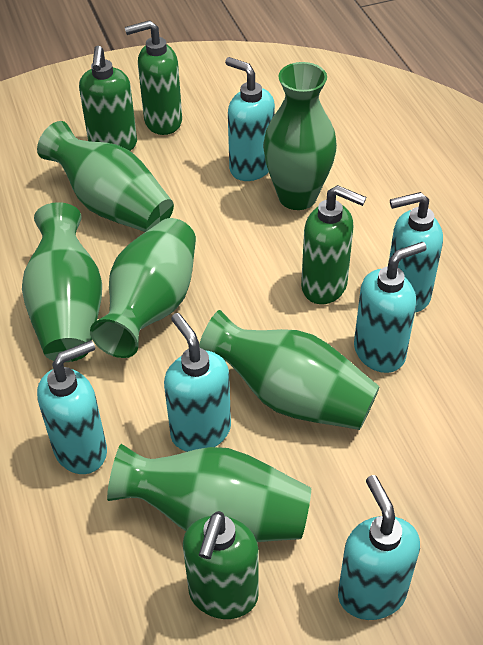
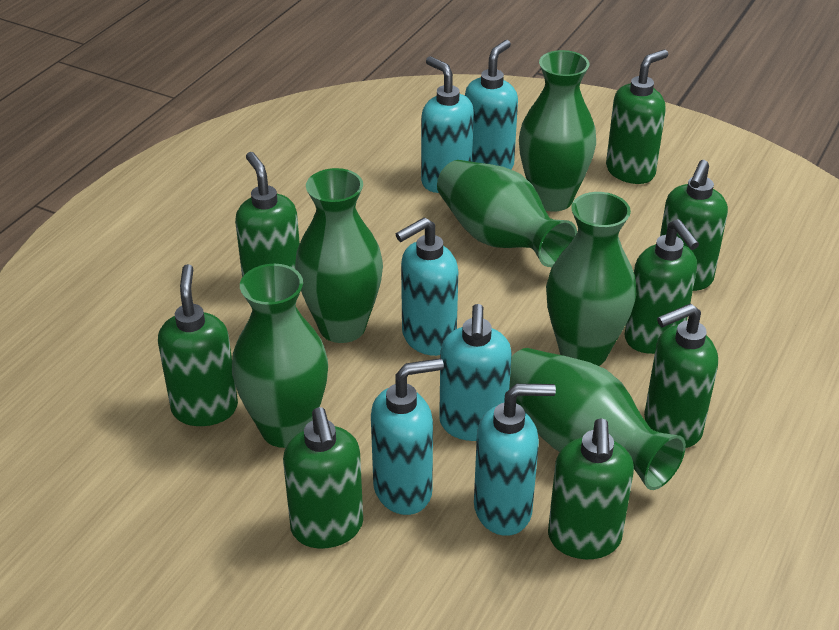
green soap dispenser: [79,46,137,151] [125,20,182,135] [183,511,259,619] [301,185,366,304] = 4 -> [158,264,238,426] [235,152,300,277] [283,407,363,548] [548,419,634,559] [606,50,668,184] [624,219,699,354] [644,303,718,448] [660,160,728,291] = 8

